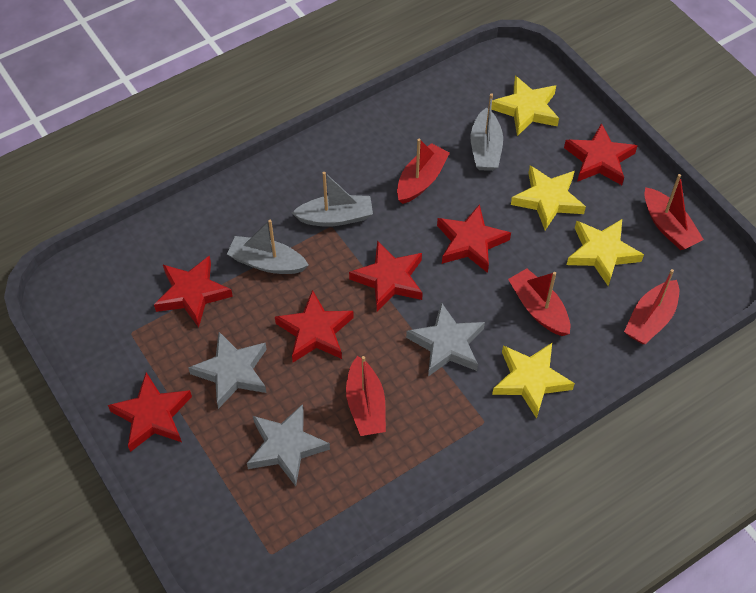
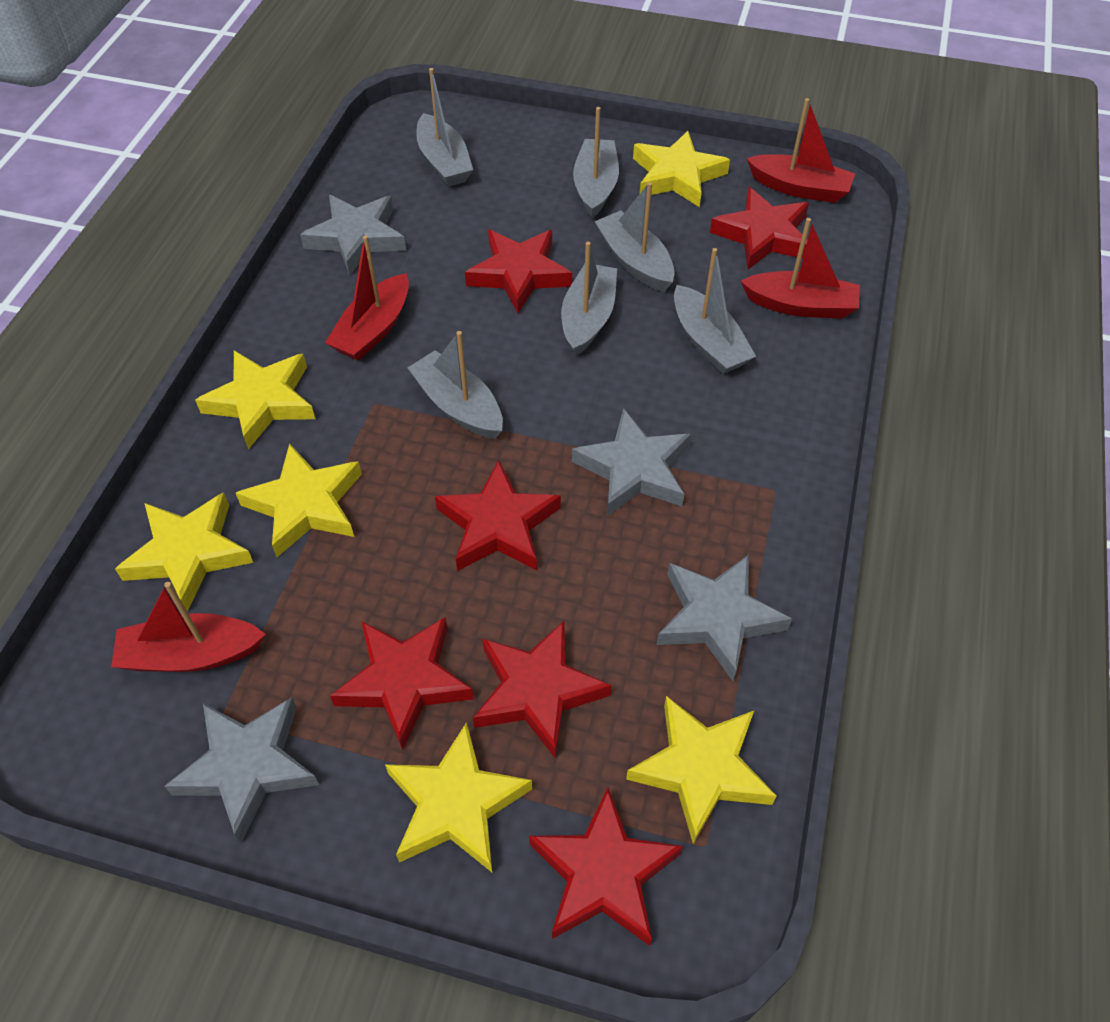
grey boat: [227,220,309,274] [292,172,373,227] [470,93,503,171] = 3 -> [408,331,503,439] [416,68,473,187] [561,242,617,356] [573,107,619,218] [594,182,675,292] [674,248,756,374] = 6
grey star: [188,332,267,409] [247,404,330,486] [406,302,485,376] = 3 -> [164,697,319,843] [300,195,406,275] [572,408,691,516] [657,555,792,681] = 4
red boat: [346,356,386,436] [397,139,450,204] [508,268,570,336] [624,269,679,344] [644,174,704,250] = 5 -> [111,582,266,672] [325,235,409,361] [741,218,860,319] [746,98,855,203] = 4
yellow star: [491,76,559,136] [492,343,575,419] [511,165,586,230] [567,219,644,286] = 4 -> [115,492,254,612] [195,351,315,450] [236,443,362,557] [385,722,532,872] [626,696,776,844] [633,131,730,207] = 6

